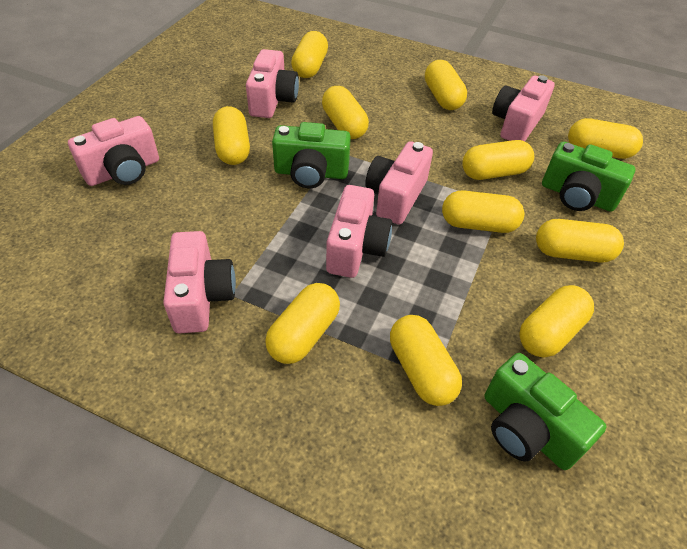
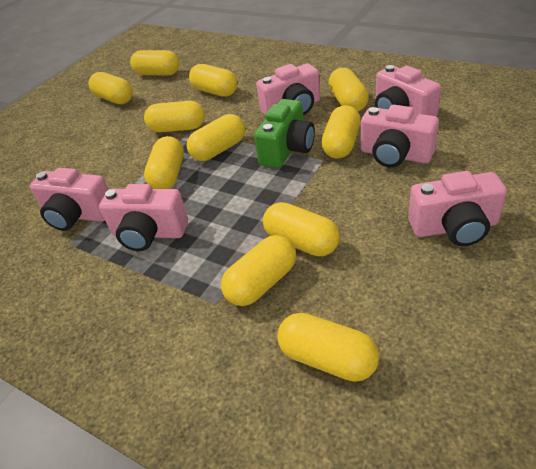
green camera: [272,122,351,188] [484,353,607,470] [542,142,636,212] = 3 -> [254,99,315,168] = 1

